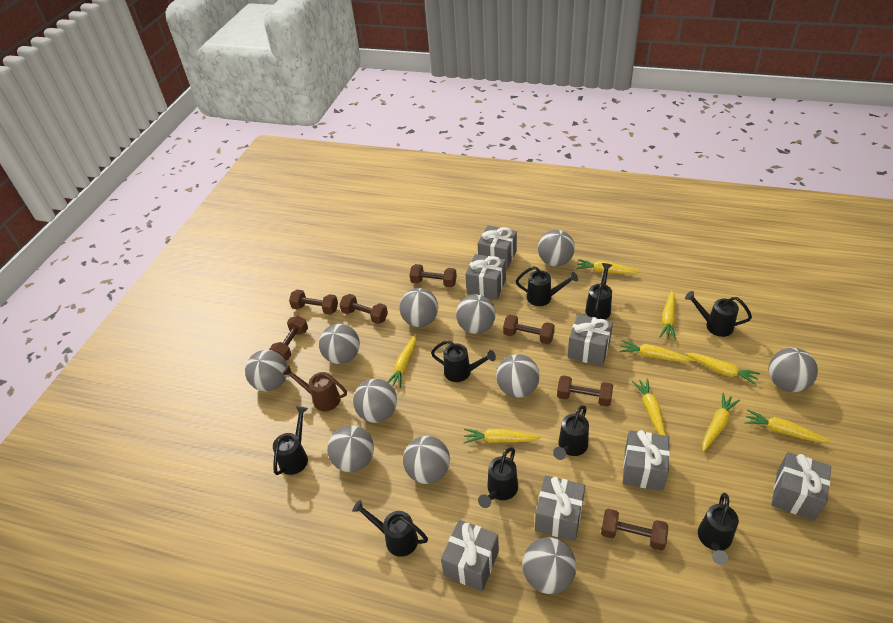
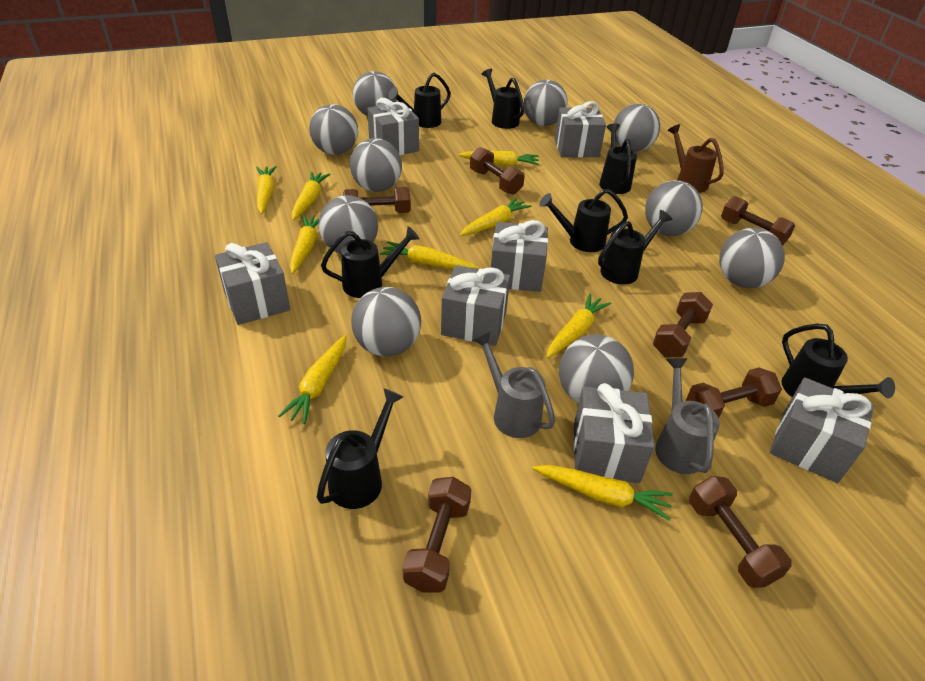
black watering can: [273,406,308,475] [352,500,428,557] [431,340,496,382] [478,447,518,508] [516,266,578,306] [553,405,589,460] [585,263,612,320] [685,291,752,337] [698,493,739,565] = 9 -> [317,388,403,509] [321,226,419,298] [388,73,451,128] [482,69,524,129] [539,189,628,252] [598,210,673,285] [599,123,637,194] [782,324,895,398] = 8
grey ball: [245,350,288,391] [319,324,360,364] [327,425,374,472] [353,379,397,423] [399,288,438,327] [403,436,450,484] [456,294,496,334] [496,354,540,398] [522,537,577,594] [538,230,575,266] [768,348,818,392] = 11 -> [309,104,358,155] [318,195,378,254] [350,138,402,192] [351,287,421,357] [353,71,397,116] [523,80,568,126] [559,334,634,404] [614,104,660,152] [645,180,703,236] [719,228,785,288] = 10
grey watering can: none = 0 -> [473,331,555,438] [655,358,720,474] = 2

